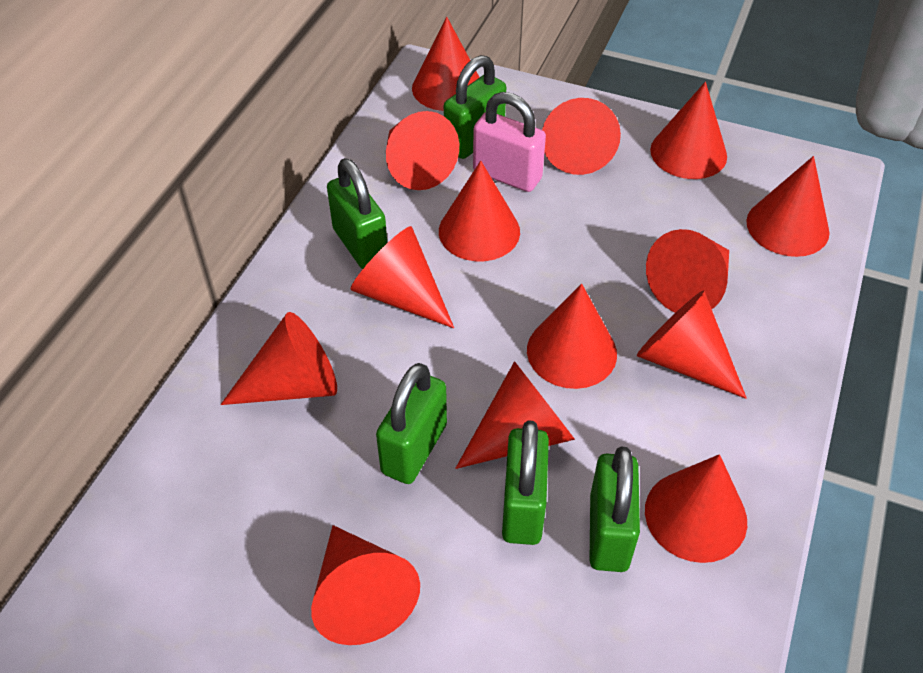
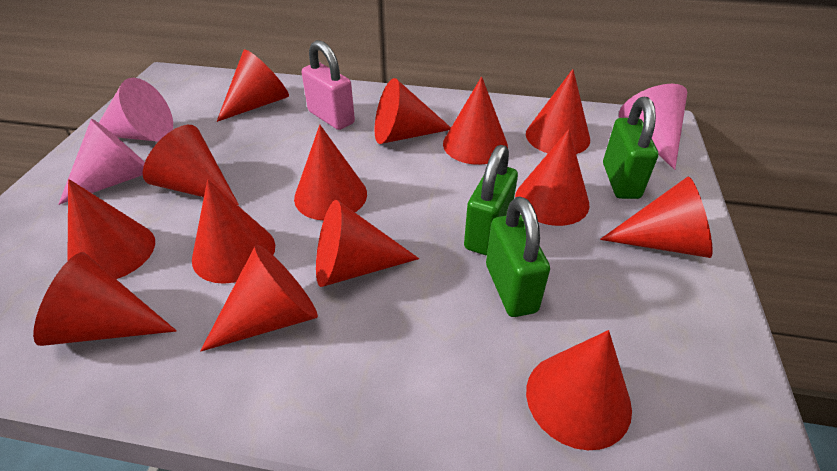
green padlock: [327,158,387,269] [376,363,447,484] [444,55,506,159] [502,420,549,545] [590,446,640,572] = 5 -> [464,145,518,256] [486,197,550,317] [603,97,658,199] = 3
pink cone: none = 0 -> [59,119,145,205] [99,78,173,142] [619,84,687,170] = 3

